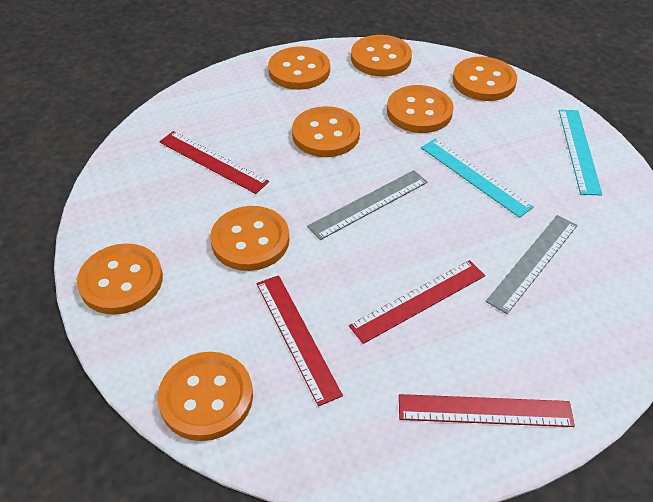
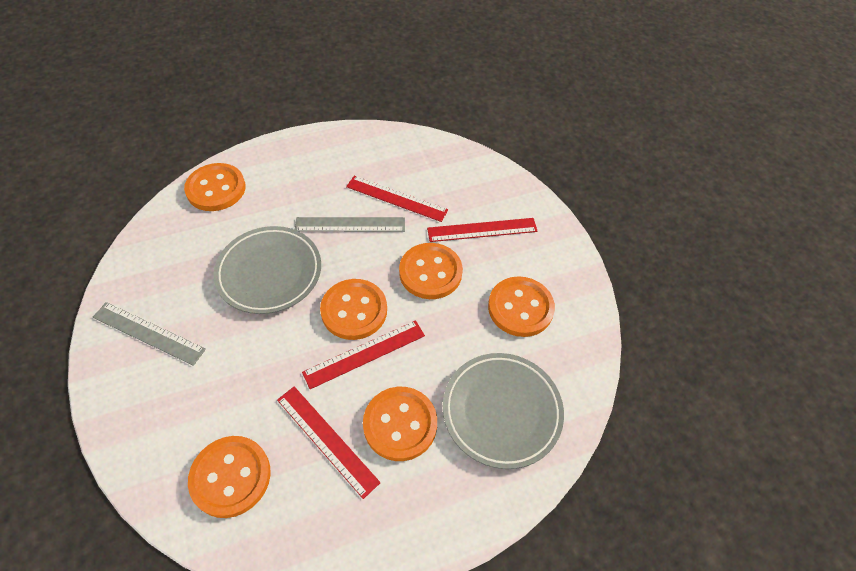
grey plate: none = 0 -> [214,226,321,314] [443,353,564,469] = 2
orange button: [77,243,163,315] [158,352,253,441] [210,206,289,271] [268,46,330,90] [292,106,360,157] [351,35,412,76] [387,85,454,133] [453,57,517,101] = 8 -> [184,163,246,211] [188,436,271,518] [320,279,387,340] [363,387,437,461] [399,243,463,299] [488,276,555,337] = 6
turquoise ruler: [421,139,534,218] [559,110,603,196] = 2 -> none = 0

